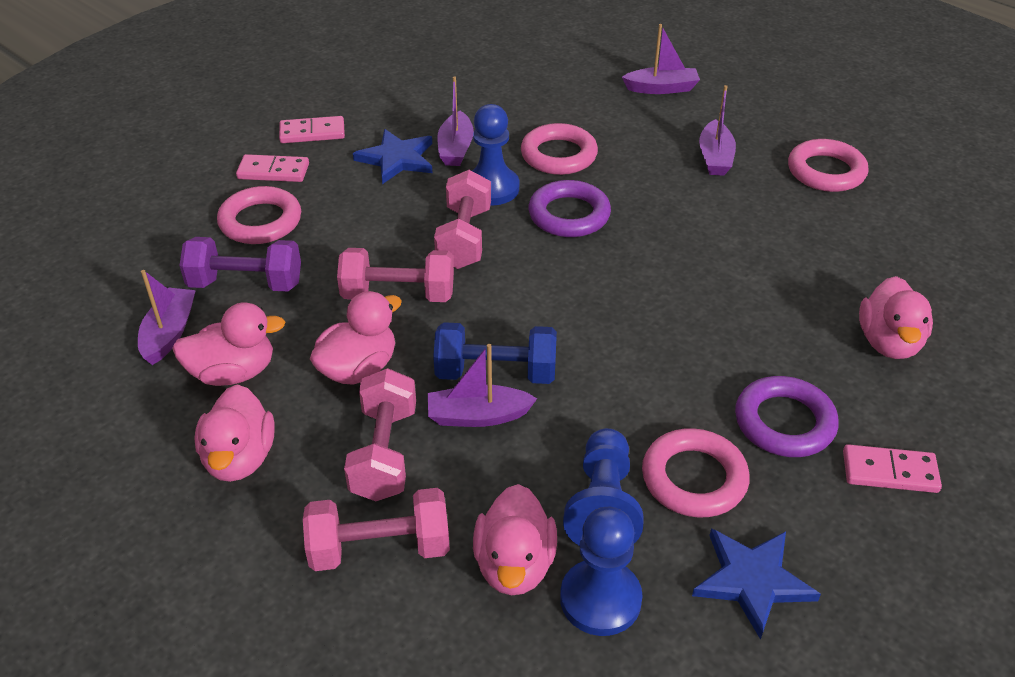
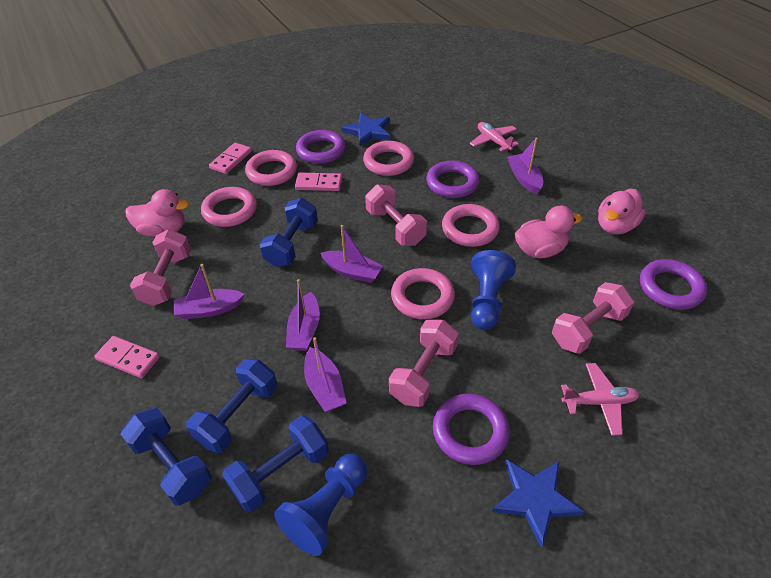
blue dumbbell: [433,322,557,384] = 1 -> [120,408,212,506] [186,359,277,453] [222,415,329,512] [260,198,318,267] = 4
blue pawn: [472,104,519,205] [560,507,643,636] [563,428,643,546] = 3 -> [274,454,367,556] [471,250,516,330] = 2
pink duck: [172,302,286,386] [194,384,275,482] [310,291,402,385] [473,484,557,595] [859,276,933,359] = 5 -> [126,189,189,237] [515,206,582,258] [598,189,646,235] = 3
pink plane: none = 0 -> [470,122,519,153] [561,363,639,436] = 2
pink ring: [217,186,301,244] [521,123,598,175] [642,428,750,517] [788,139,868,192] = 4 -> [201,187,257,227] [245,150,297,186] [363,141,414,176] [391,268,455,319] [442,204,500,247] = 5
purple dumbbell: [180,237,301,292] = 1 -> none = 0
purple ring: [528,180,611,237] [735,376,839,457] = 2 -> [296,130,346,164] [426,161,480,198] [433,394,510,465] [640,259,707,310] = 4

